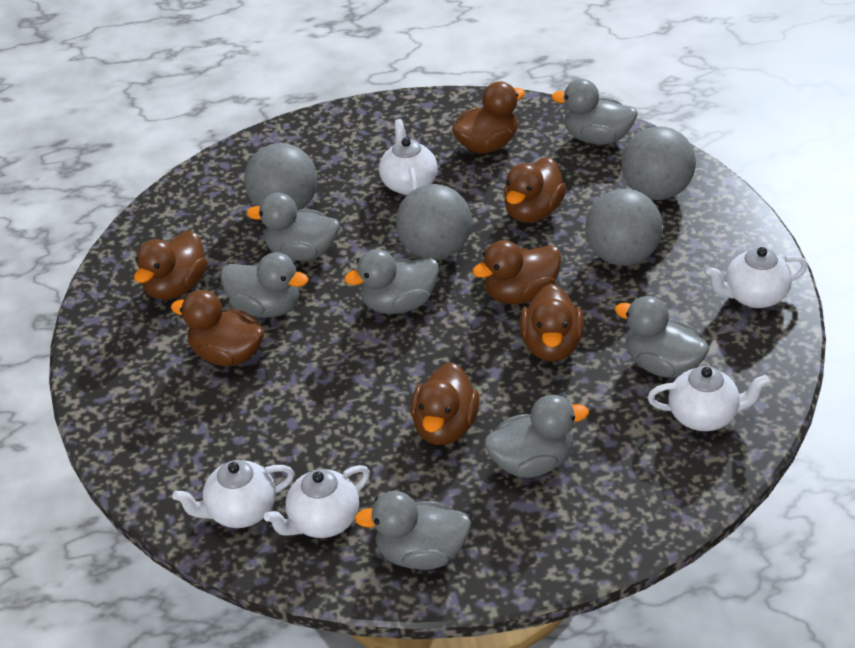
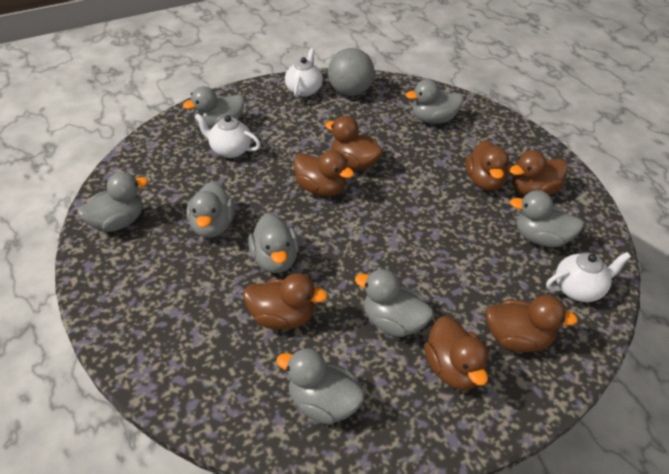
grey ball: [244,143,317,211] [396,184,472,260] [585,189,662,266] [621,126,696,200] = 4 -> [328,48,374,96] = 1
grey duck: [220,252,309,318] [247,193,340,261] [344,249,439,314] [354,491,471,570] [484,395,589,478] [551,79,638,145] [615,296,709,378] = 7 -> [77,172,148,232] [183,86,245,129] [186,181,235,238] [248,213,299,273] [276,348,365,425] [355,269,434,337] [405,79,463,124] [510,190,584,247] = 8
white teapot: [172,460,295,528] [264,465,370,538] [379,119,437,195] [647,366,770,431] [706,247,808,308] = 5 -> [195,114,261,158] [285,49,323,98] [546,252,631,302] = 3

